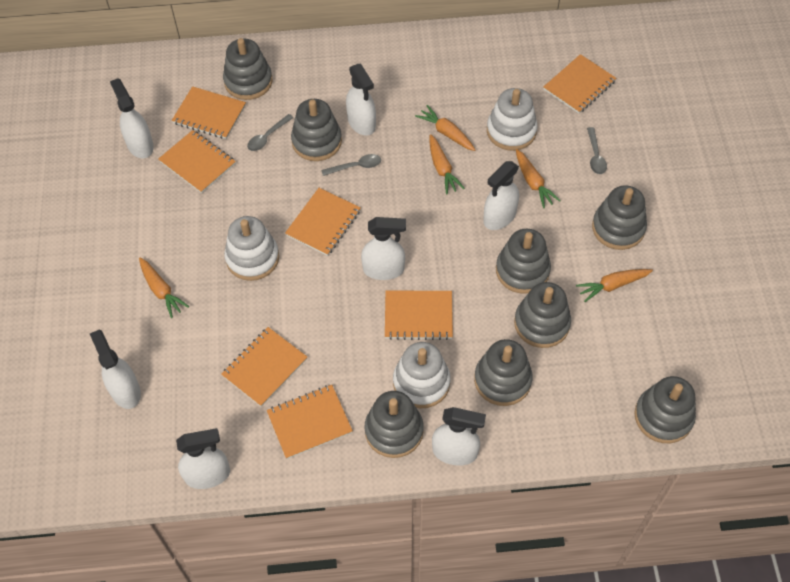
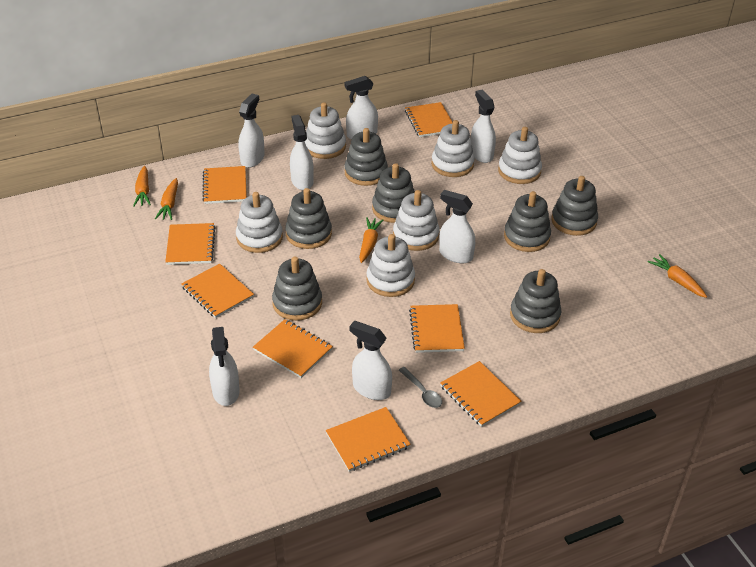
grey spoon: [247,114,293,151] [322,154,381,176] [587,127,607,174] = 3 -> [399,367,442,408] = 1
grey stacking toy: [223,38,272,100] [291,99,342,161] [364,391,424,458] [474,339,533,406] [496,229,551,294] [514,282,571,348] [592,185,647,250] [634,376,696,443] = 8 -> [272,257,322,321] [285,188,332,249] [344,128,388,186] [372,163,415,223] [504,191,551,252] [510,269,561,333] [551,176,598,236] = 7
orange carrot: [139,258,189,318] [415,105,475,151] [429,134,465,194] [516,149,561,208] [576,269,653,302] = 5 -> [133,166,151,207] [155,178,178,220] [359,218,383,263] [648,254,707,298] = 4
orange notebook: [158,130,236,193] [172,86,246,139] [221,327,307,407] [267,385,353,459] [285,188,361,256] [385,291,453,340] [543,54,616,114] = 7 -> [165,223,215,265] [182,264,254,318] [202,166,247,204] [253,319,333,378] [326,407,411,472] [405,102,453,137] [409,304,465,353] [440,361,522,427] = 8
white stacking toy: [224,216,279,281] [393,342,451,408] [487,88,538,151] = 3 -> [236,192,283,253] [305,102,346,159] [366,234,415,297] [393,190,439,251] [431,120,475,177] [498,127,542,184] = 6

